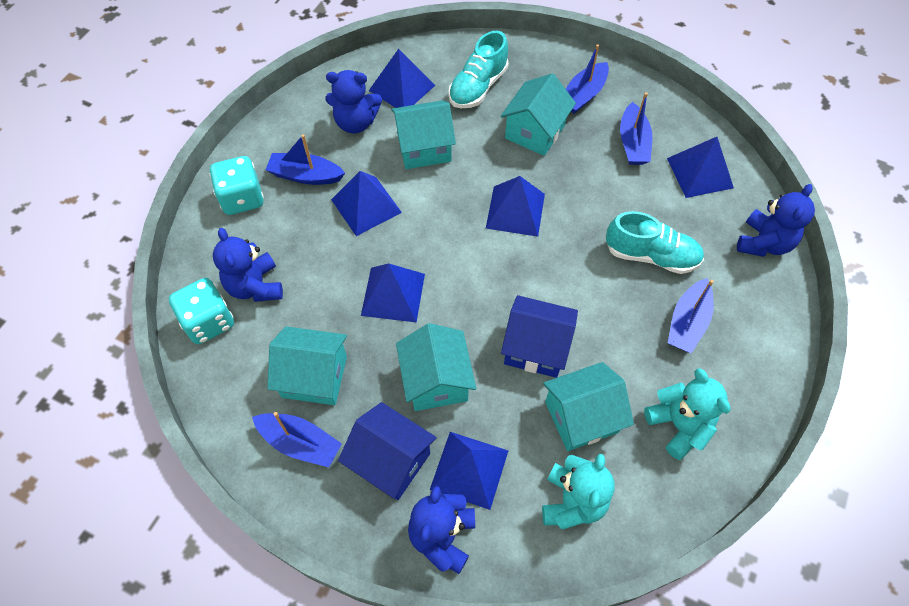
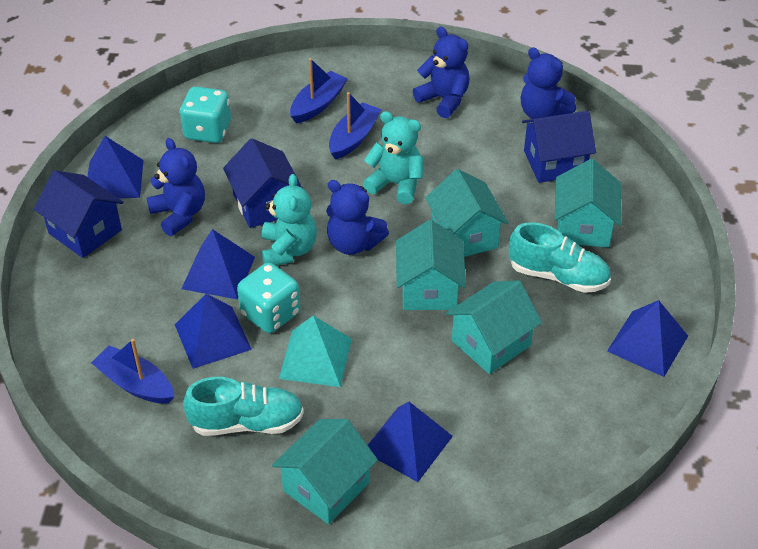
blue boat: [252,412,342,467] [266,134,345,185] [566,45,609,114] [620,92,652,165] [668,278,714,353] = 5 -> [91,339,174,404] [290,58,348,124] [329,92,382,160] = 3
blue house: [338,402,437,500] [501,295,578,378] = 2 -> [34,170,124,258] [223,139,302,228] [522,111,596,183] = 3
blue pyramid: [331,171,402,236] [361,263,425,323] [369,49,435,108] [430,432,508,510] [486,176,545,237] [667,137,734,198] = 6 -> [88,136,143,199] [175,294,252,369] [181,229,255,300] [368,402,453,482] [607,300,688,377] = 5
turquoise pyramid: none = 0 -> [279,315,352,387] = 1

